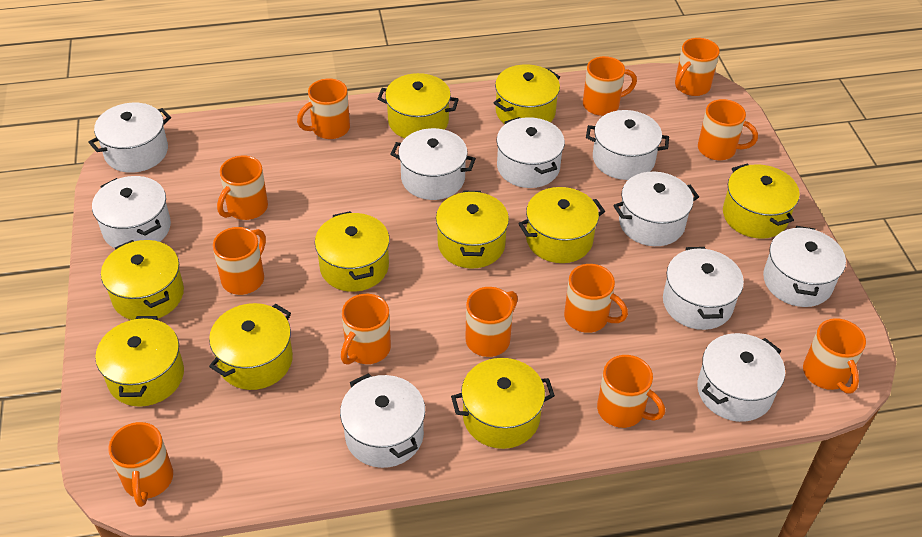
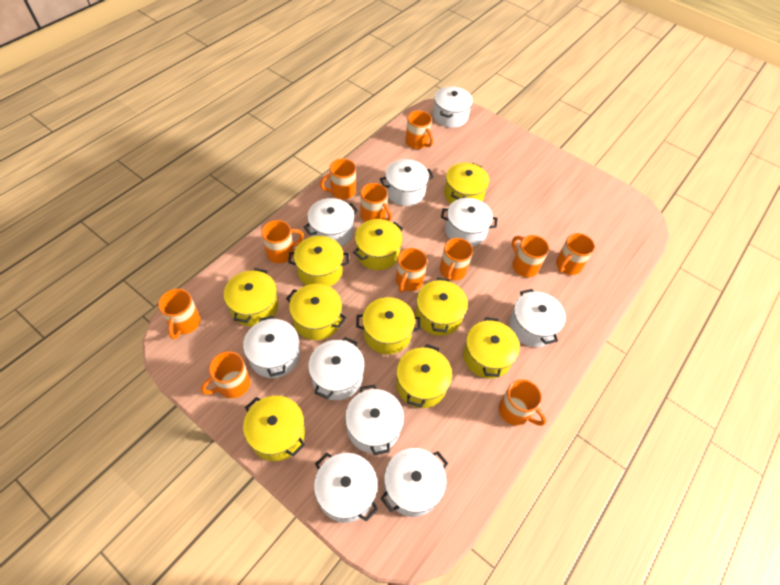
orange mug: [108,422,173,507] [213,227,266,295] [217,155,268,220] [297,78,350,139] [341,294,391,365] [465,287,518,357] [564,264,628,333] [583,56,637,116] [597,355,665,428] [675,38,720,96] [698,99,758,160] [803,318,866,394] = 12 -> [158,289,201,339] [201,351,251,398] [261,220,304,263] [320,159,356,199] [360,183,392,222] [396,248,427,293] [405,110,433,149] [440,238,473,281] [499,379,546,426] [512,235,549,277] [556,233,595,275] = 11

